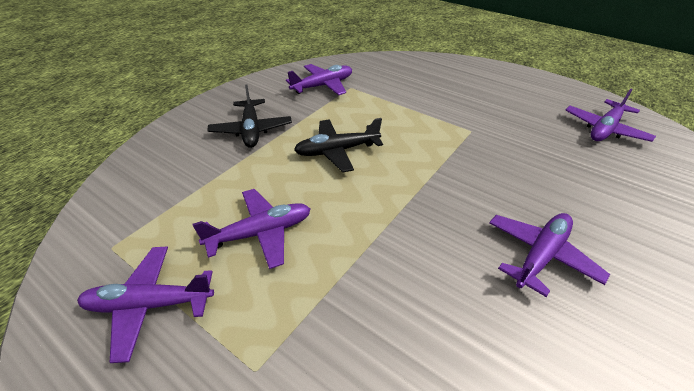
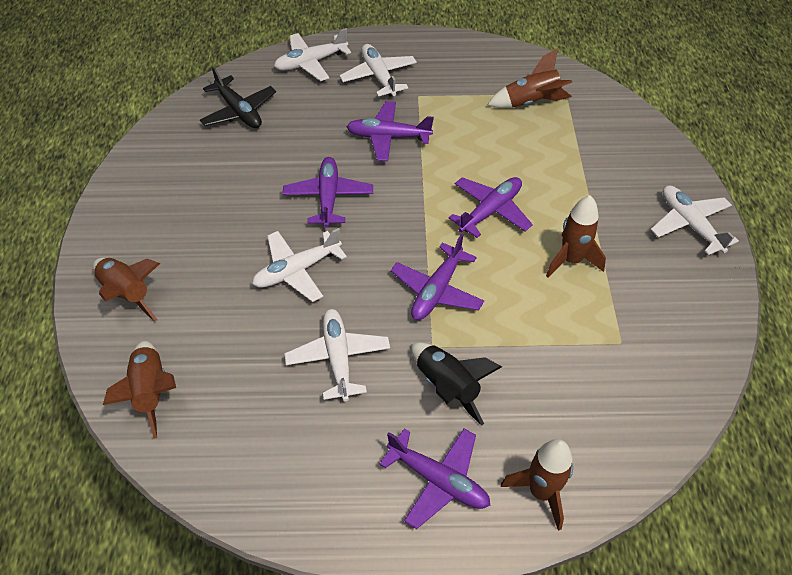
black plane: [207,84,292,148] [294,118,383,173] = 2 -> [200,66,276,128] = 1
black rocket: none = 0 -> [411,343,502,426] = 1
brown rocket: none = 0 -> [93,258,160,322] [103,341,176,439] [487,48,572,108] [501,439,573,531] [546,195,606,277] = 5
white plane: none = 0 -> [252,228,347,302] [274,28,351,81] [284,309,390,401] [339,44,417,97] [651,186,739,255] = 5

